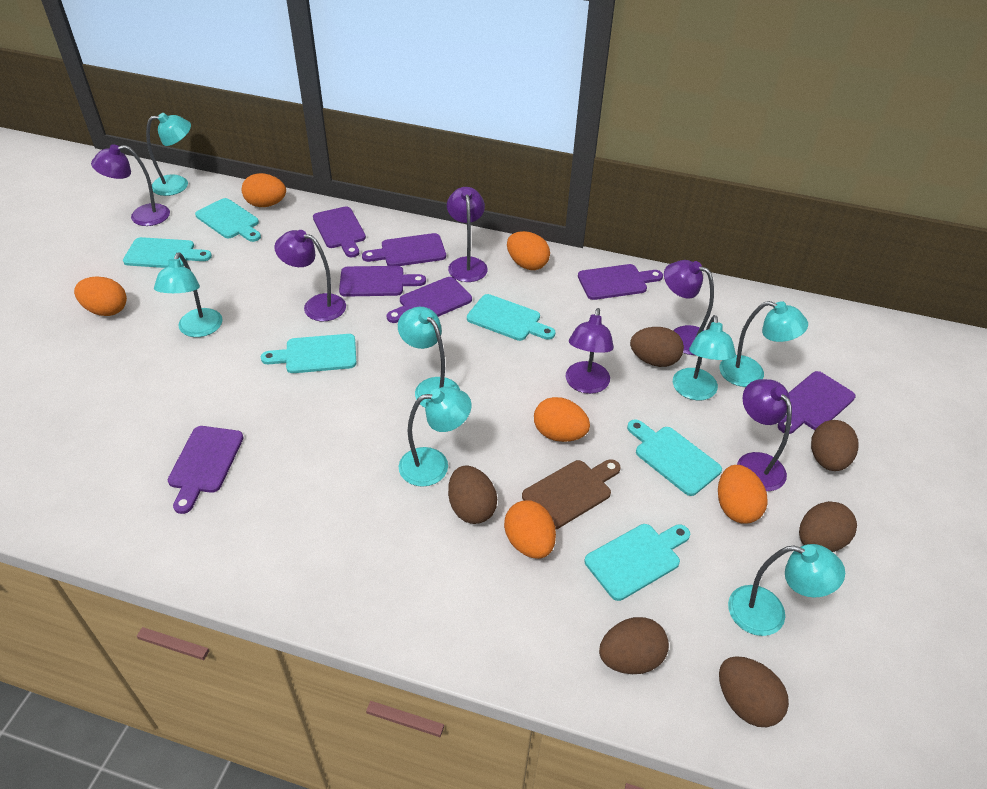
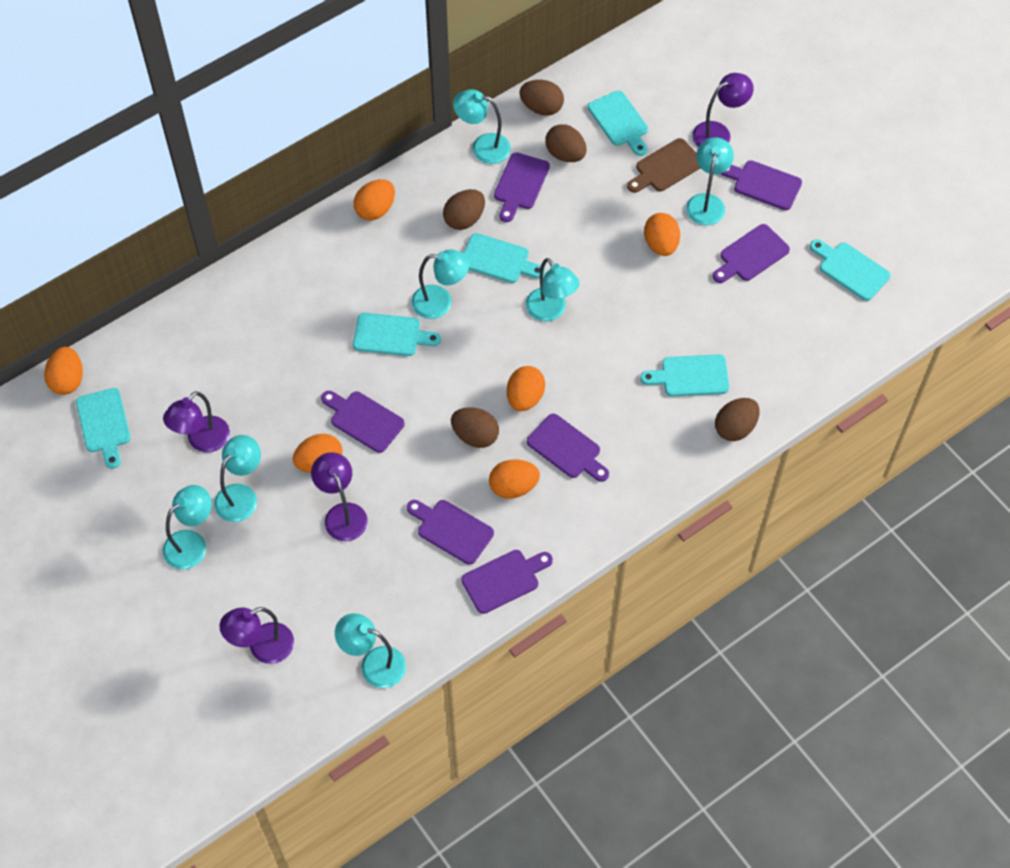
brown egg: [448,465,497,524] [599,617,669,674] [630,327,684,367] [719,656,789,727] [799,501,857,552] [811,420,859,471] = 6 -> [443,189,485,230] [451,407,499,448] [519,80,564,116] [545,124,587,162] [715,398,760,441] = 5
purple lamp: [91,144,170,226] [274,230,346,321] [447,187,488,282] [566,308,614,394] [664,260,714,355] [737,379,792,491] = 6 -> [163,391,230,452] [219,607,294,664] [311,452,368,541] [692,73,754,147] = 4

